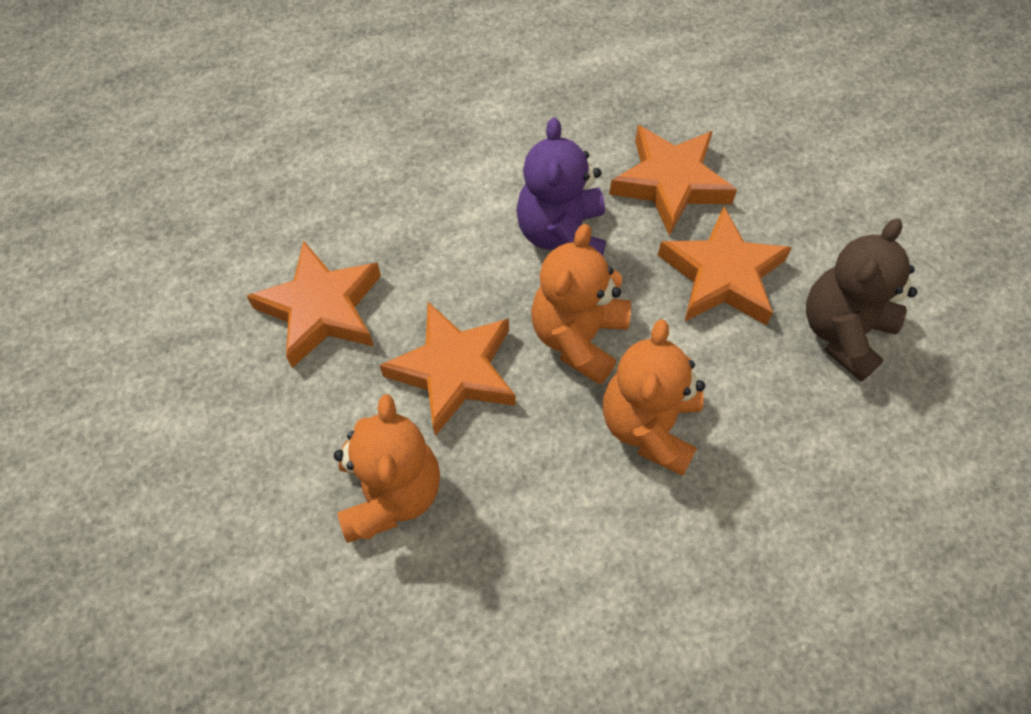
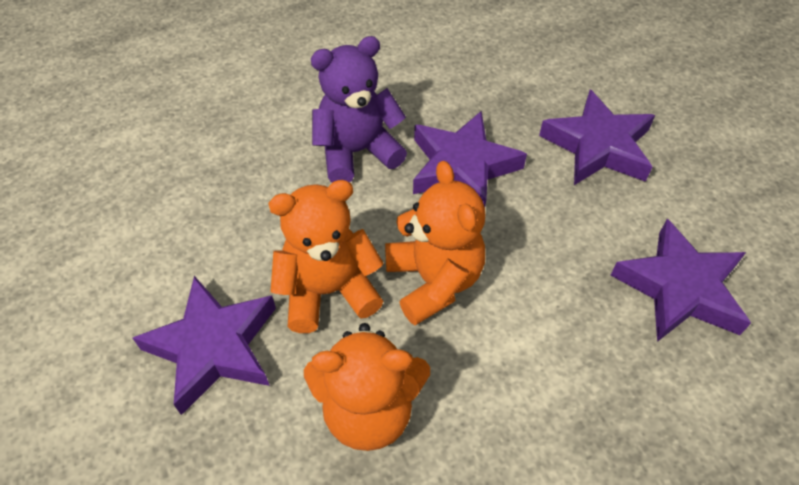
brown teddy bear: [806,218,918,382] = 1 -> none = 0
orange star: [247,240,381,368] [379,302,515,436] [609,125,737,236] [658,207,792,325] = 4 -> none = 0
purple star: none = 0 -> [133,276,276,415] [413,111,527,207] [539,89,655,185] [611,219,751,342] = 4

